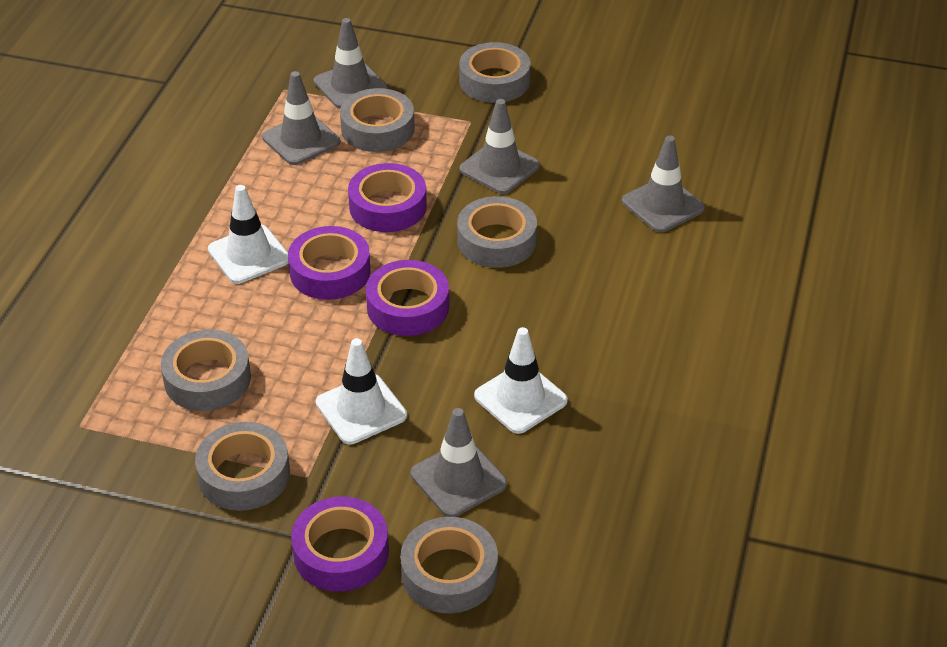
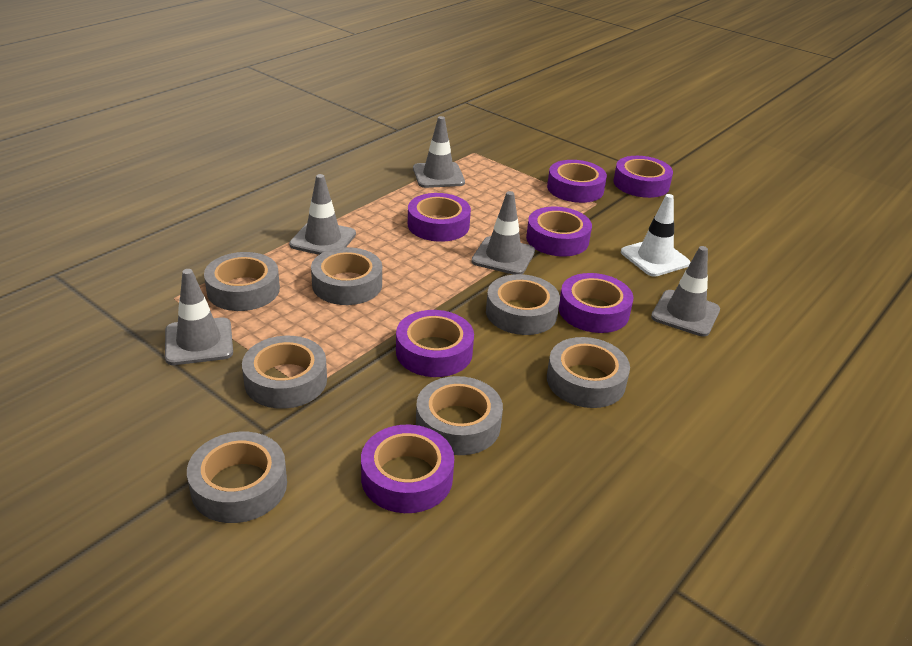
grey tape: [161,330,251,411] [195,422,290,511] [340,88,414,152] [400,517,498,613] [457,196,537,268] [459,42,530,103] = 6 -> [187,432,287,523] [204,252,280,311] [242,336,327,409] [311,247,382,305] [416,376,503,455] [486,274,560,335] [547,337,630,408] = 7
purple tape: [288,226,371,300] [291,497,389,592] [348,163,427,232] [366,260,449,336] = 4 -> [361,425,454,513] [396,310,474,377] [408,193,471,242] [526,207,592,256] [547,160,607,203] [559,273,633,333] [613,156,673,198] = 7
white traffic cone: [208,185,289,284] [316,338,407,444] [474,327,568,434] = 3 -> [621,194,690,277] = 1

